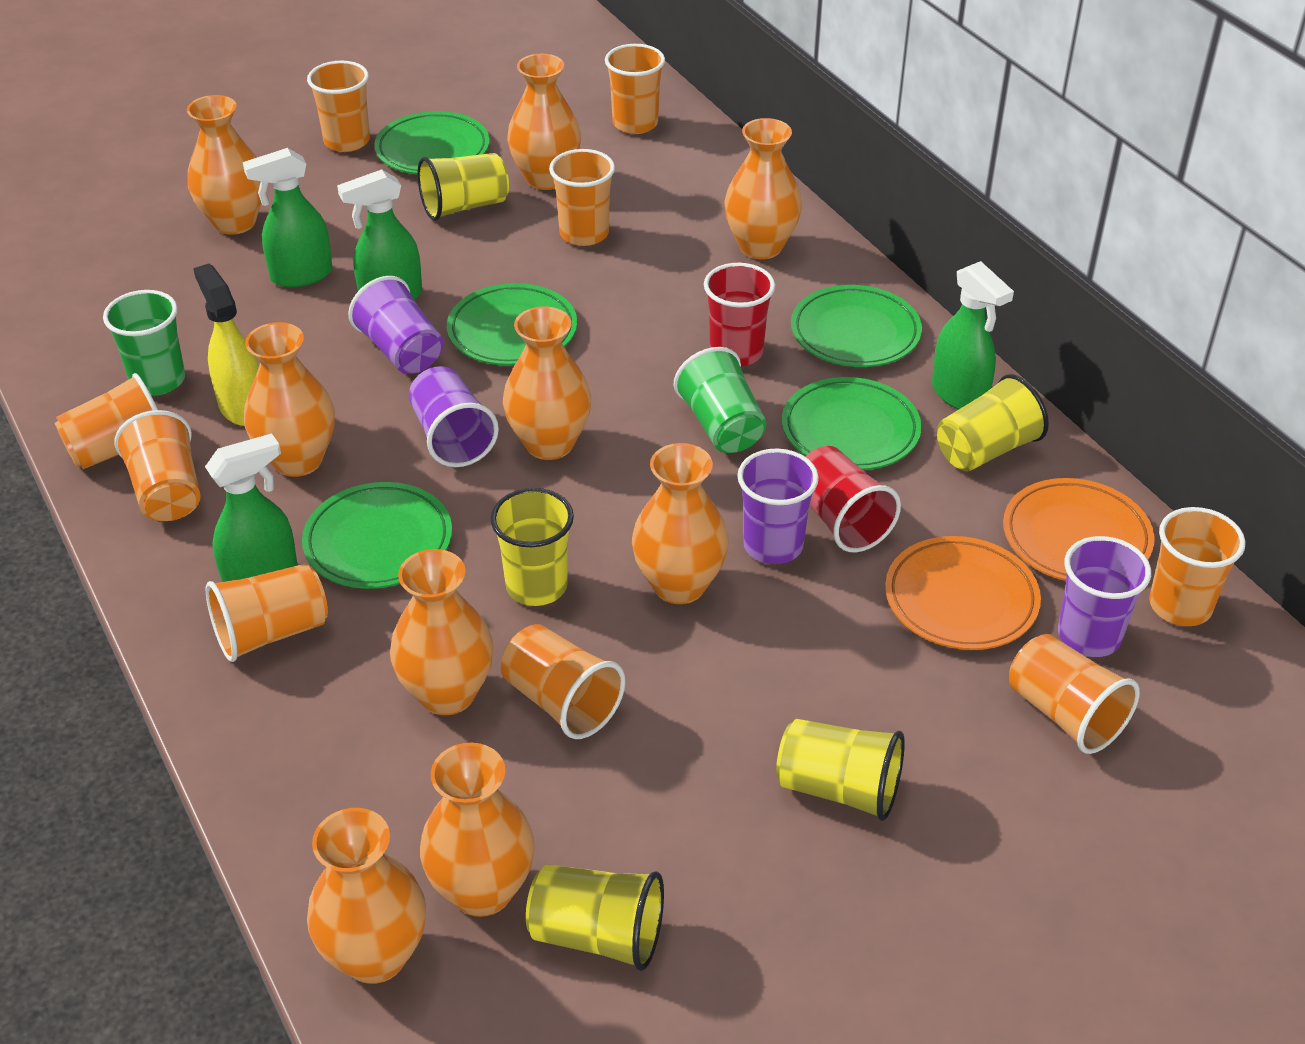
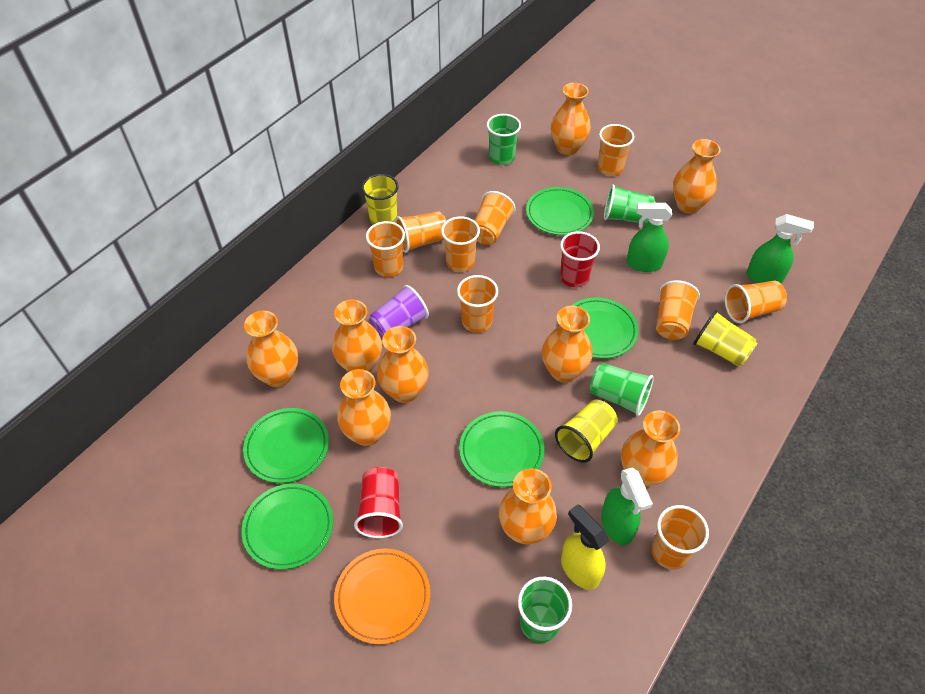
green cup: [103,290,185,396] [674,347,766,453] = 2 -> [487,114,521,165] [518,577,572,643] [590,363,654,416] [604,184,656,224] = 4
green spray bottle: [205,433,298,582] [243,148,333,287] [337,169,422,300] [932,261,1014,410] = 4 -> [601,467,653,545] [626,203,672,272] [746,214,814,283] = 3
orange plate: [885,536,1041,650] [1003,478,1155,581] = 2 -> [334,549,430,645] = 1
purple cup: [348,276,443,374] [409,366,499,467] [737,448,819,564] [1058,536,1151,657] = 4 -> [369,285,429,338] = 1
yellow cup: [418,153,509,221] [490,488,574,606] [526,864,664,971] [776,719,905,821] [937,374,1049,471] = 5 -> [361,174,399,225] [555,399,618,463] [693,310,757,367] = 3

